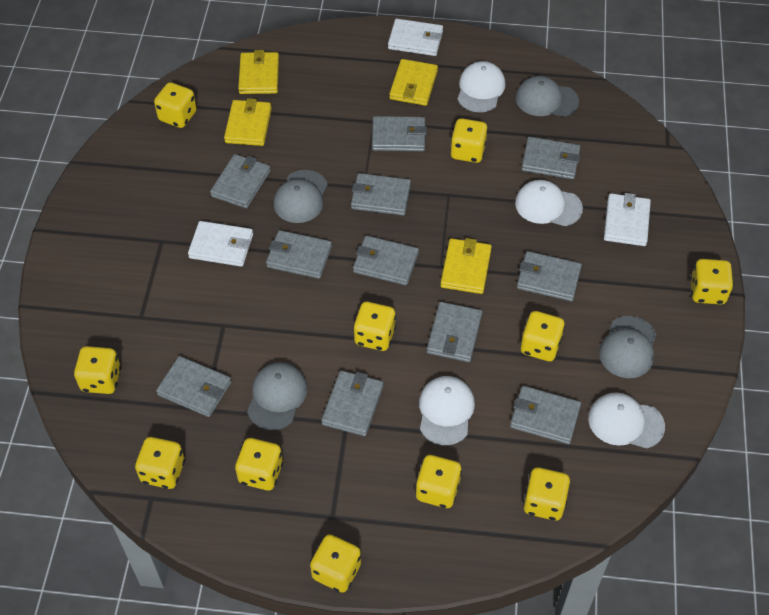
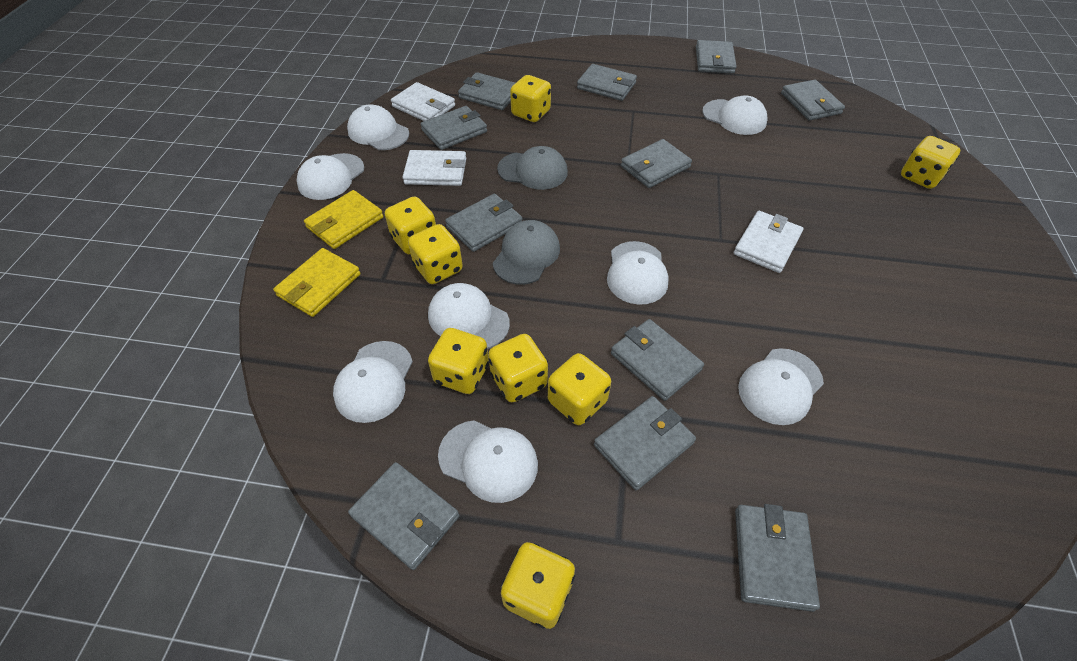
grey cap: [247,362,308,430] [274,170,328,223] [516,76,579,117] [599,316,656,378] = 4 -> [493,220,560,285] [497,146,568,190] = 2
white cap: [419,376,475,445] [457,61,505,112] [515,180,583,226] [588,392,665,448] = 4 -> [297,153,364,200] [333,341,413,423] [347,104,409,150] [428,283,510,349] [438,420,538,503] [607,241,669,305] [702,95,767,135] [738,348,824,425] = 8
yellow dice: [74,346,121,394] [135,437,185,489] [154,82,197,128] [235,438,283,491] [310,534,361,593] [353,302,396,351] [415,455,462,508] [450,118,488,163] [520,311,565,361] [523,467,570,521] [690,259,734,305] = 11 -> [385,196,436,254] [408,224,463,284] [428,328,489,394] [488,334,548,402] [501,542,575,629] [510,75,551,122] [548,353,611,425] [901,136,960,189] = 8
yellow wallet: [224,98,272,146] [238,50,279,94] [389,59,438,106] [440,238,492,294] = 4 -> [273,248,361,317] [304,190,384,249] = 2

